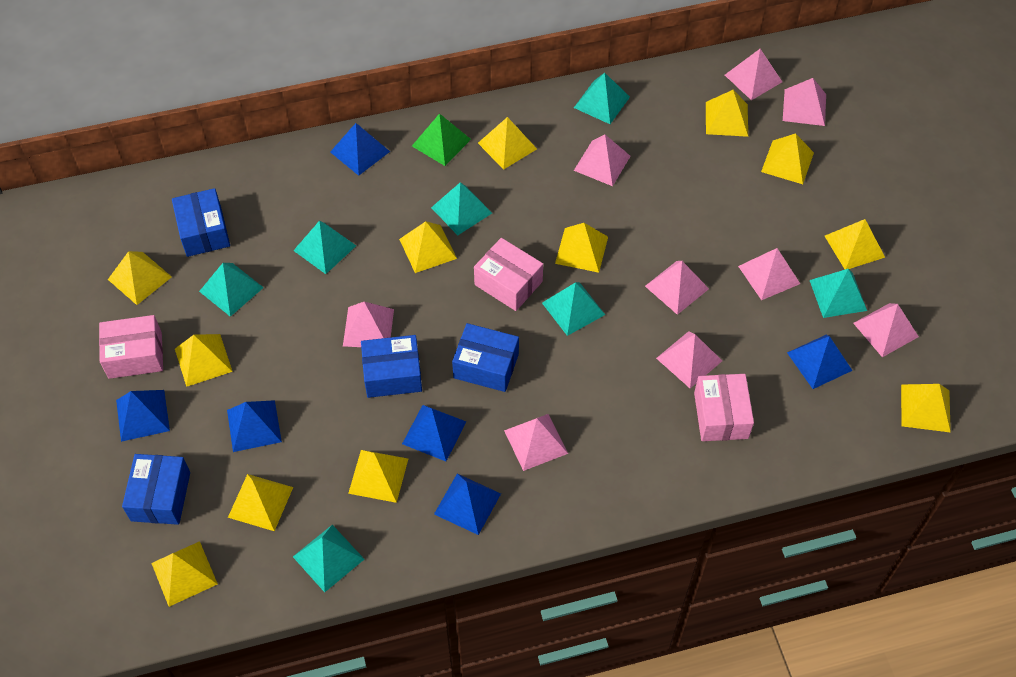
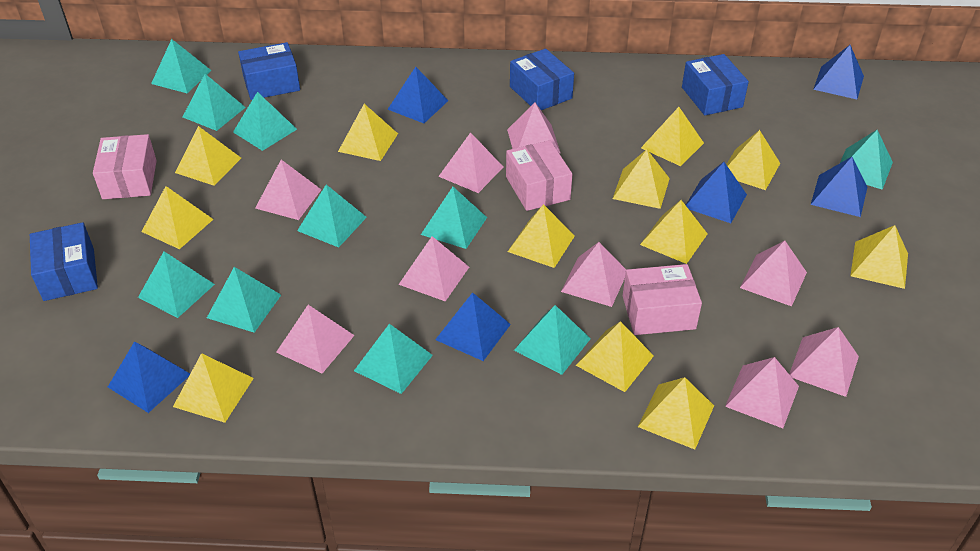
green pyramid: [412,113,471,166] = 1 -> none = 0
turquoise pyramid: [199,263,264,317] [293,221,356,274] [293,525,364,592] [431,182,492,235] [542,282,605,336] [574,73,630,124] [810,269,867,318] = 7 -> [138,251,215,318] [151,39,211,93] [183,74,246,131] [207,267,281,333] [233,92,297,151] [297,185,367,248] [354,324,433,394] [421,187,487,249] [514,305,591,375] [840,130,893,190] = 10

